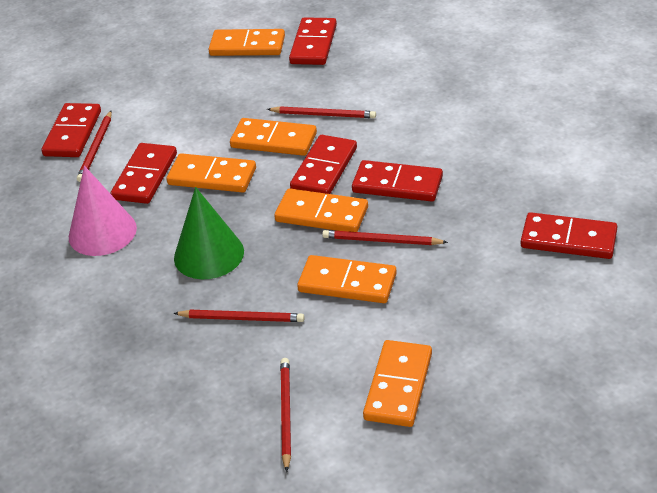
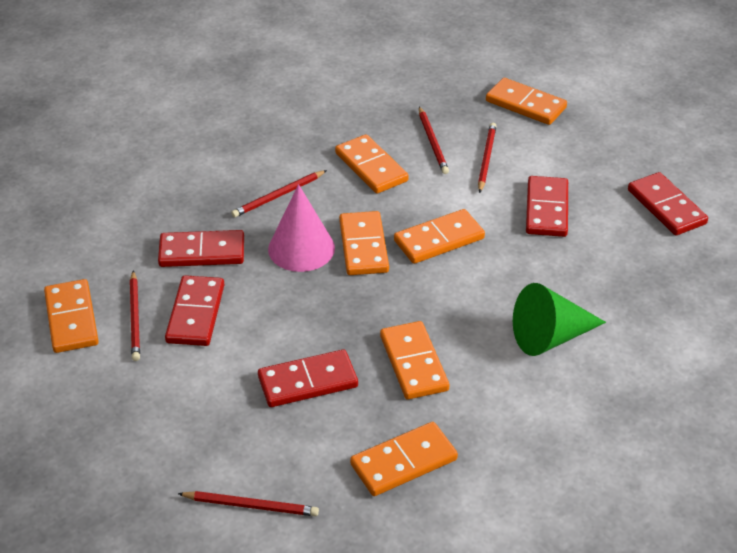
orange domino: [167,153,256,193] [208,29,285,56] [230,118,317,156] [274,188,368,232] [297,255,397,303] [363,340,432,427] = 6 -> [44,279,99,353] [335,134,409,194] [339,211,389,275] [350,422,458,496] [380,321,449,399] [394,209,485,264] [486,78,567,125] = 7
red domino: [42,103,101,157] [110,143,177,204] [289,17,337,65] [290,135,357,194] [352,160,443,201] [521,212,618,259] = 6 -> [158,230,244,267] [165,275,224,346] [258,349,358,407] [526,176,568,237] [628,172,708,236] = 5

